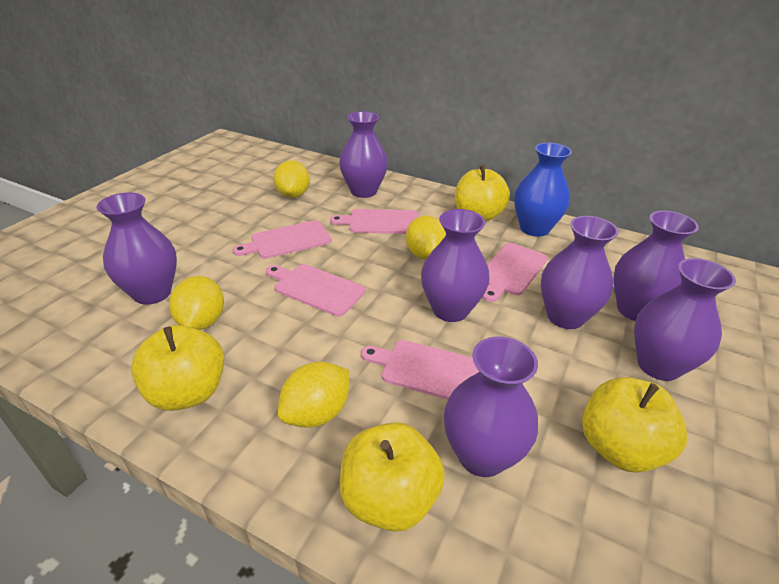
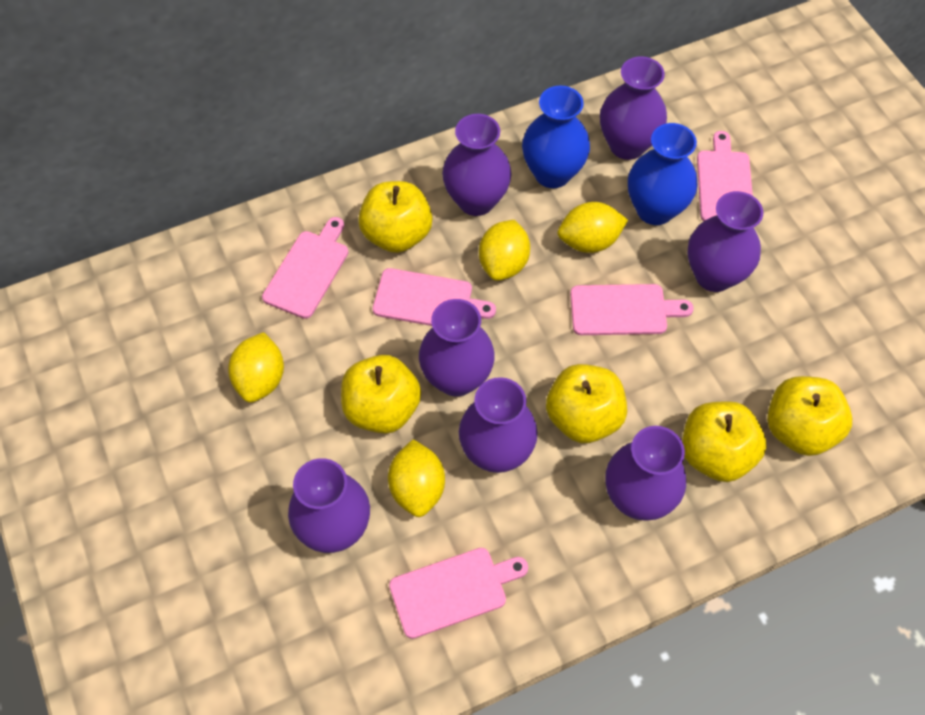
blue vase: [514,143,572,237] = 1 -> [522,86,590,188] [628,123,697,225] = 2
yellow apple: [131,325,224,411] [340,422,445,532] [455,165,510,222] [582,377,687,473] = 4 -> [341,355,421,434] [358,181,432,253] [546,364,627,443] [682,401,767,482] [767,376,852,456] = 5

